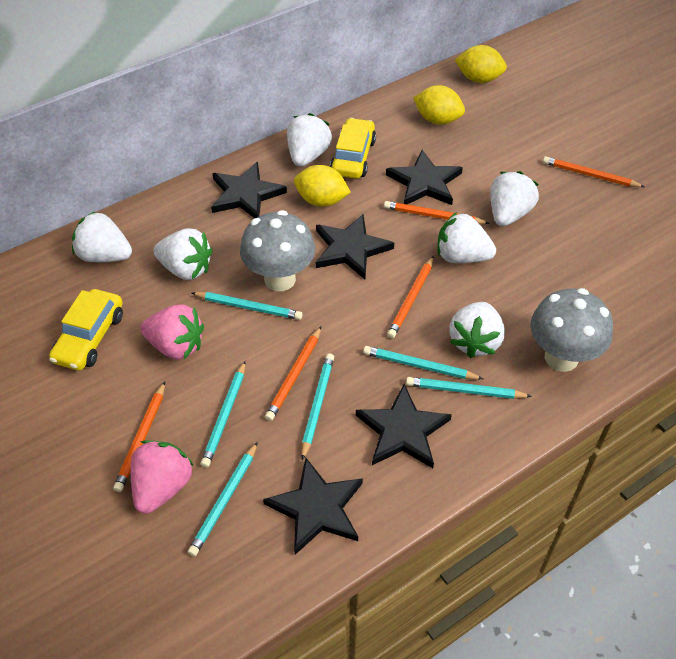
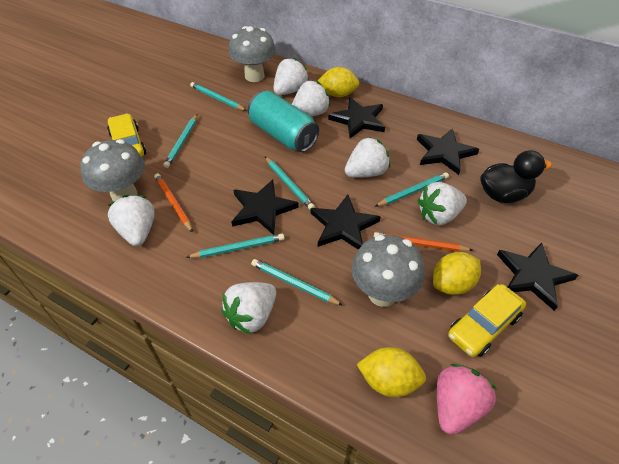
black duck: none = 0 -> [480,150,552,203] = 1
grey mushroom: [240,210,315,291] [530,288,613,372] = 2 -> [80,139,145,202] [228,26,276,82] [352,235,425,307] = 3
orange pencil: [113,382,165,492] [265,327,321,421] [384,201,490,224] [387,256,434,339] [543,156,645,187] = 5 -> [154,173,193,233] [374,232,472,252] = 2
pink strawberry: [131,440,194,514] [141,304,204,360] = 2 -> [437,364,497,435] = 1
turquoise can: none = 0 -> [248,91,319,152] = 1

